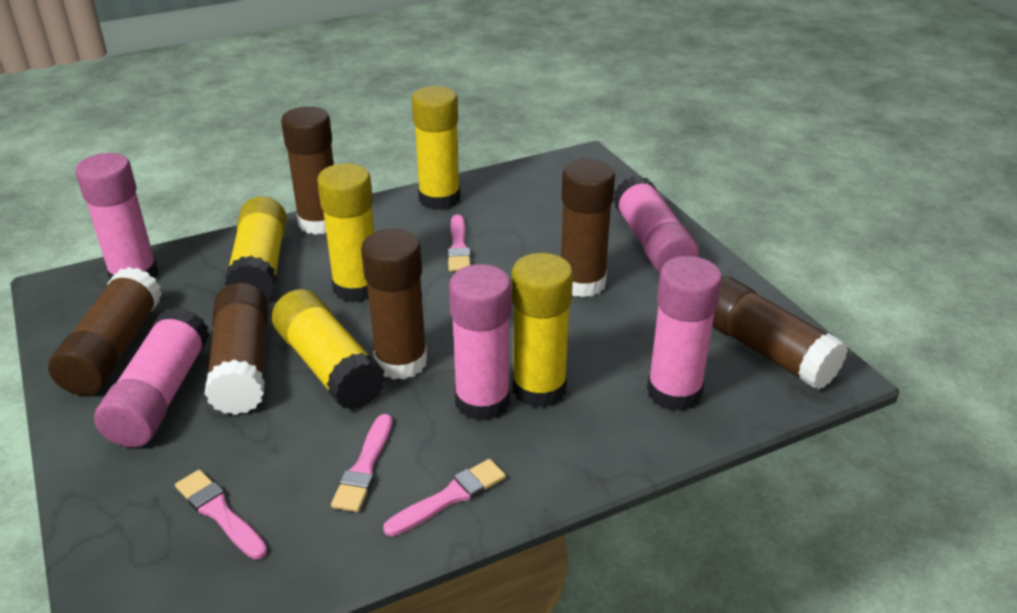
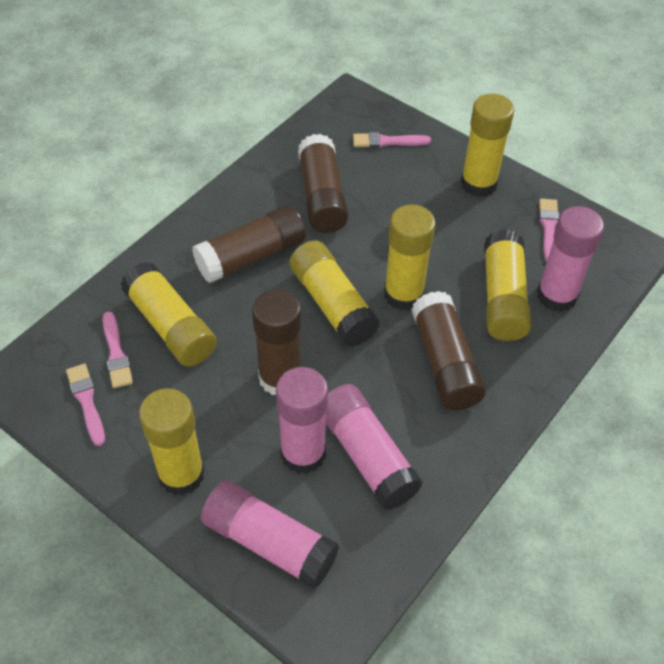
brown glue stick: [48,267,162,395] [205,283,268,415] [281,106,334,235] [361,229,427,380] [561,159,615,298] [712,276,848,390] = 6 -> [192,205,306,283] [252,289,301,395] [298,134,348,233] [411,291,486,410] = 4
pink glue stick: [75,153,159,280] [94,307,209,447] [449,264,511,421] [613,176,699,273] [647,256,722,411] = 5 -> [201,480,339,589] [276,367,328,474] [326,384,423,510] [537,206,604,312] = 4
yellow glue stick: [224,197,287,300] [272,289,386,410] [317,163,374,302] [412,86,460,210] [512,253,573,408] = 5 -> [121,262,217,367] [139,388,205,495] [290,240,380,347] [384,204,436,310] [460,94,514,197] [484,229,531,341] = 6

